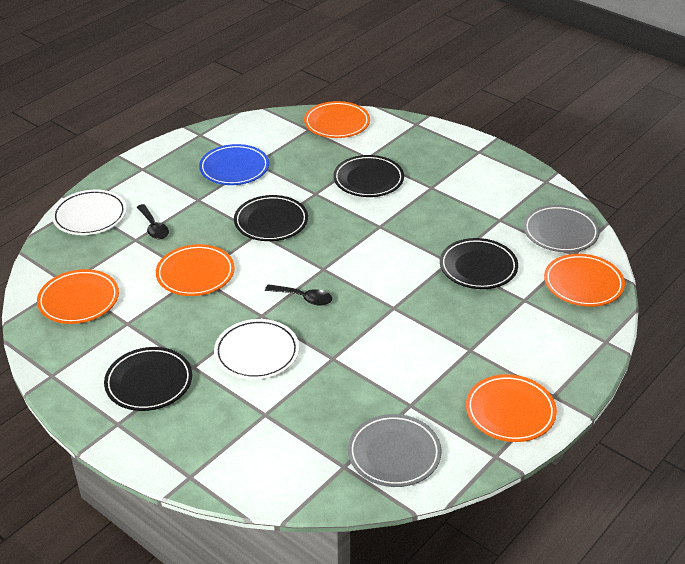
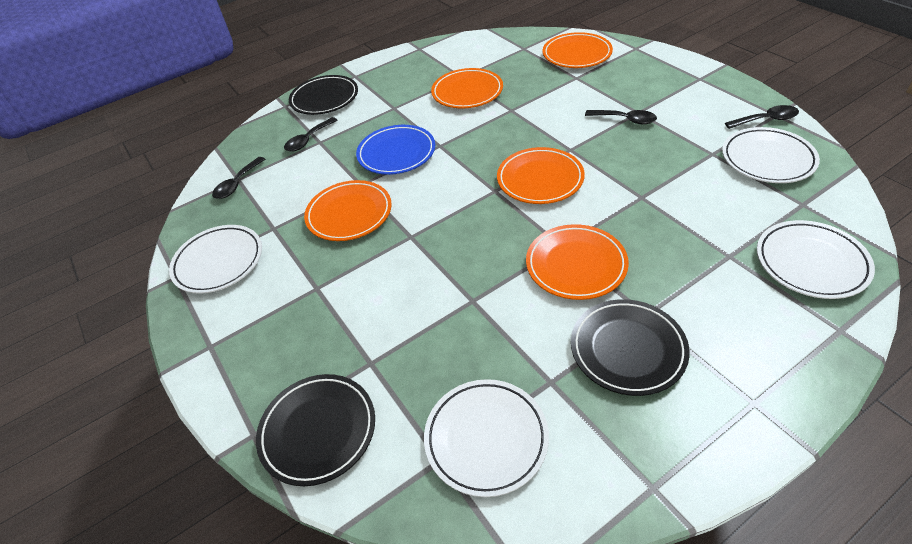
black plate: [104,347,192,411] [234,195,308,241] [333,155,404,197] [440,238,518,289] = 4 -> [256,374,375,486] [289,75,358,115] [571,299,690,396] = 3
black spoon: [137,204,169,240] [265,284,332,306] = 2 -> [212,157,265,199] [284,117,338,152] [585,110,657,124] [725,105,799,129] = 4
grey plate: [348,414,442,487] [523,205,600,252] = 2 -> none = 0
white plate: [52,189,127,235] [214,319,299,380] = 2 -> [169,225,262,294] [424,379,549,497] [722,127,820,183] [757,220,875,299] = 4

